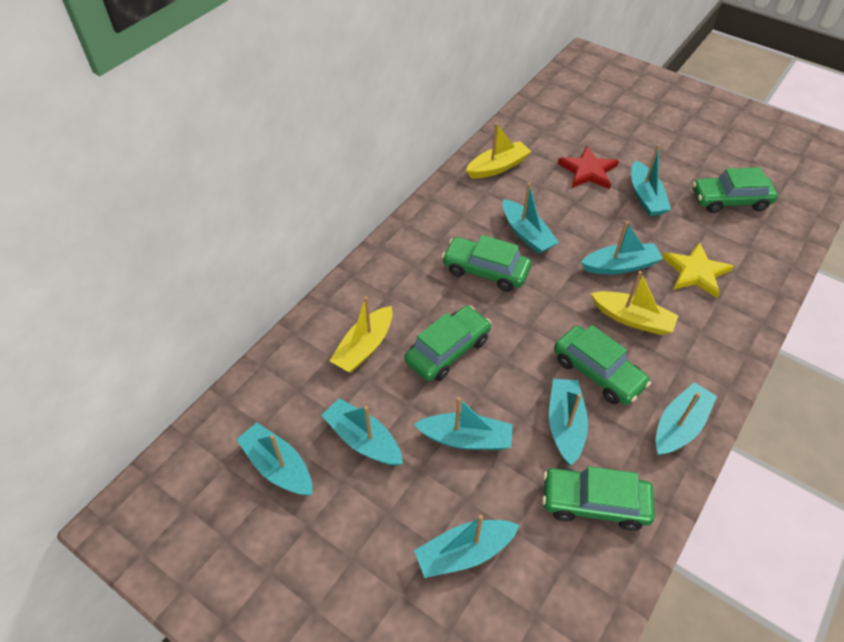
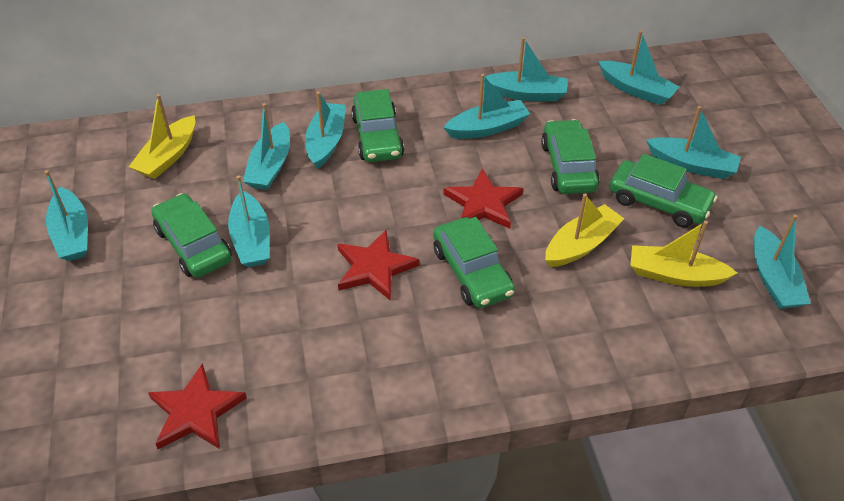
red star: [558,146,619,189] = 1 -> [148,363,247,449] [337,230,419,301] [443,168,523,229] = 3
yellow star: [662,242,734,298] = 1 -> none = 0

